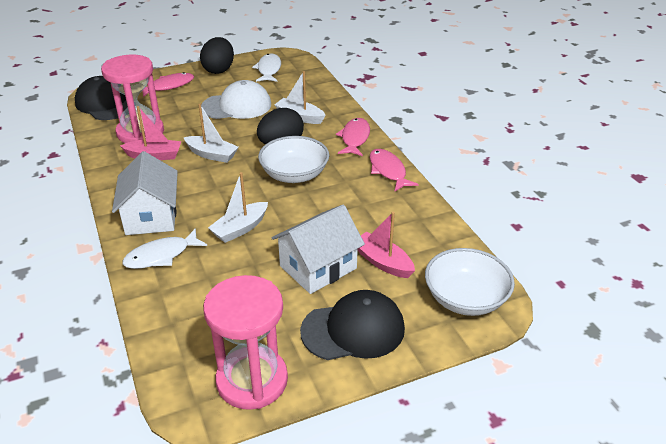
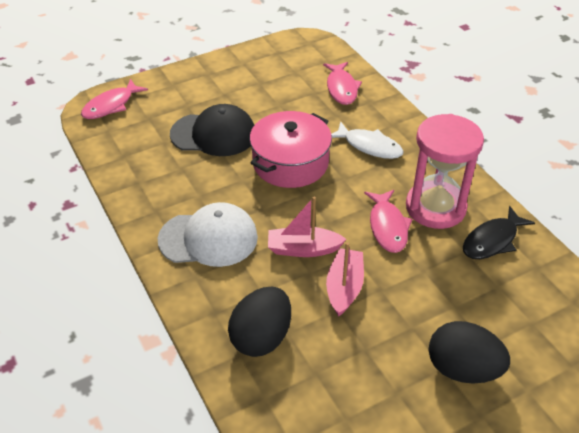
black cap: [75,76,128,120] [300,290,405,360] = 2 -> [170,104,254,156] = 1
black fish: none = 0 -> [463,206,535,259] = 1
pink hourglass: [101,55,164,143] [203,275,288,410] = 2 -> [406,114,484,229] = 1
pink pot: none = 0 -> [249,111,332,188] = 1
white boat: [184,104,239,163] [208,172,268,243] [274,71,326,124] = 3 -> none = 0
white bowl: [258,136,329,183] [425,248,515,316] = 2 -> none = 0
white fish: [122,228,207,269] [252,53,281,82] = 2 -> [331,121,404,159] = 1
white house: [112,151,178,235] [272,204,365,294] = 2 -> none = 0

